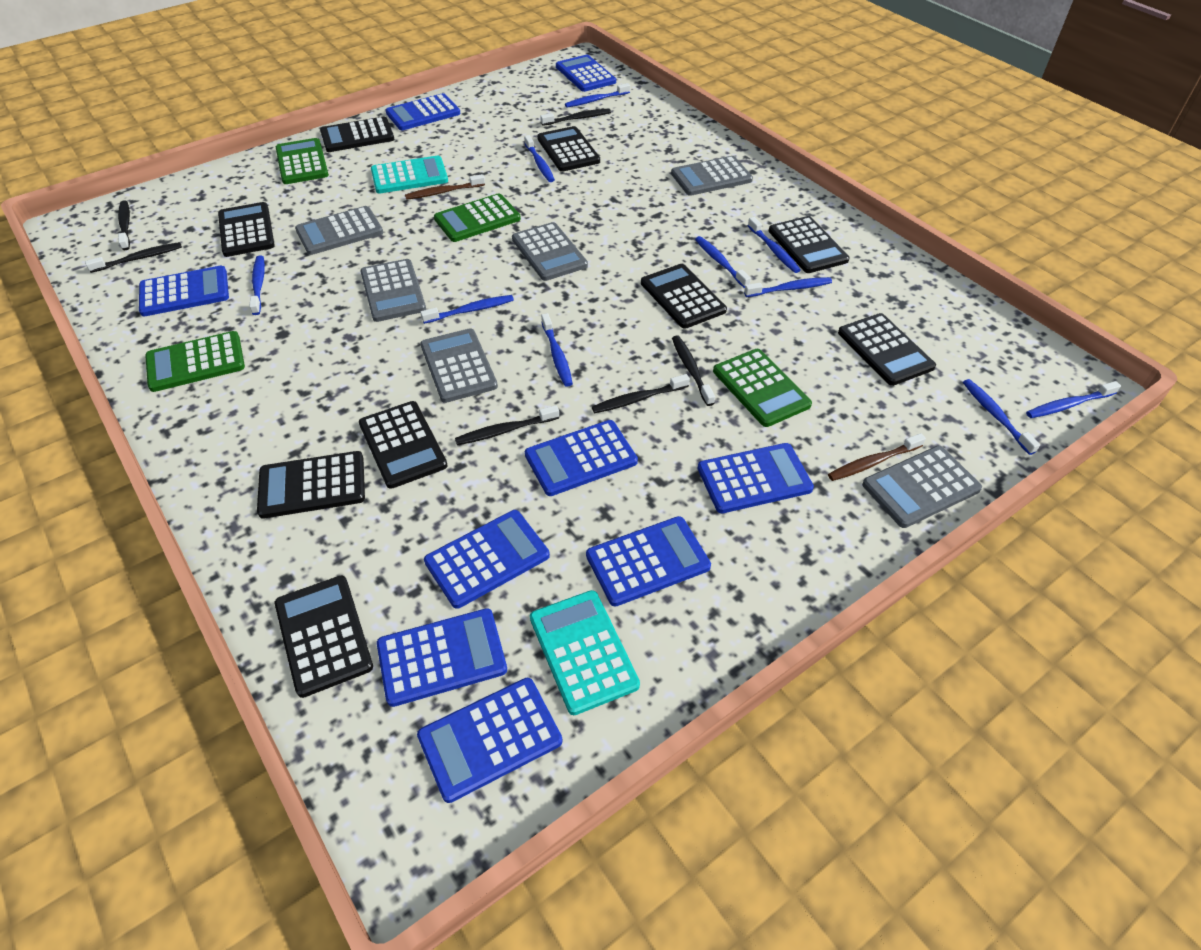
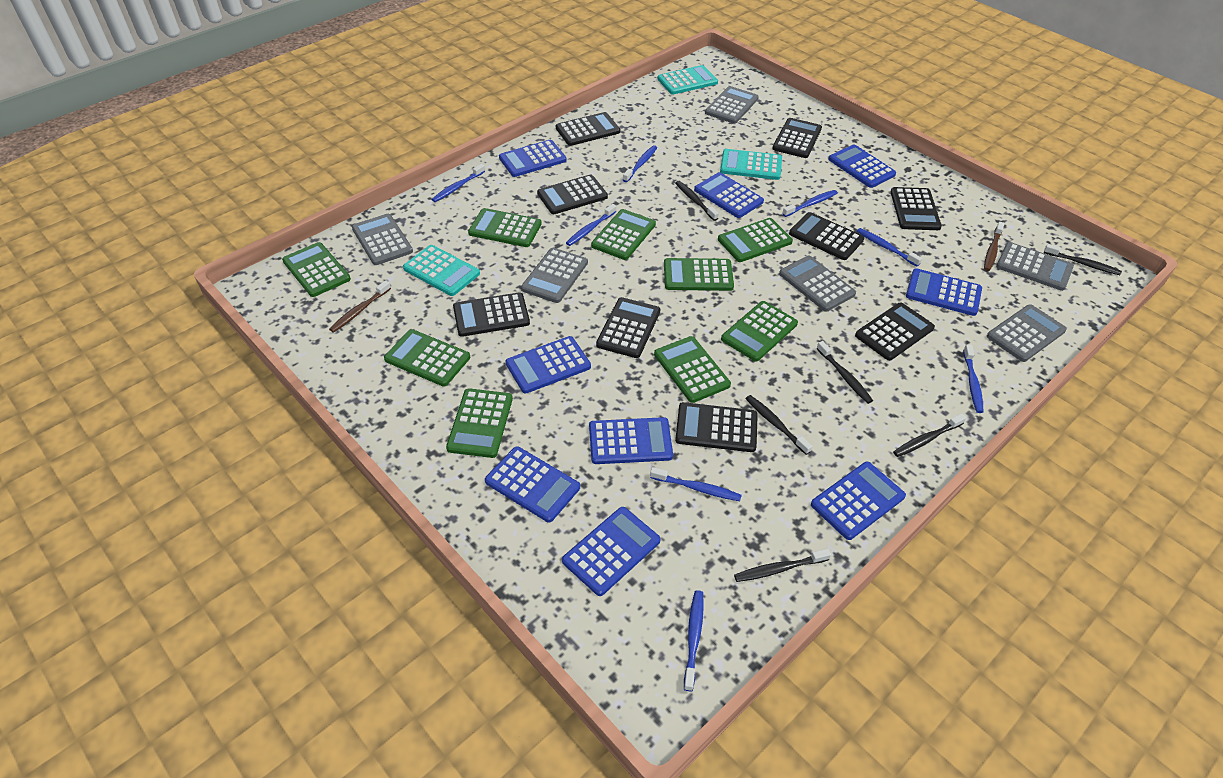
blue toothbrush: [249,255,265,315] [420,295,514,324] [524,135,555,182] [541,313,573,387] [565,83,630,108] [695,236,751,288] [744,277,832,297] [748,217,801,273] [963,379,1040,455] [1026,381,1121,418] = 10 -> [432,164,485,202] [566,204,616,246] [623,145,657,182] [650,467,742,501] [684,590,704,691] [782,190,837,217] [857,228,922,266] [963,344,984,413] = 8
green calculator: [145,331,245,392] [276,138,329,184] [434,193,521,242] [713,349,812,427] = 4 -> [282,242,351,297] [384,329,470,387] [446,388,513,458] [468,208,542,247] [591,209,656,260] [654,336,731,403] [664,258,734,291] [718,218,793,262] [721,301,798,362] = 9
turquoise calculator: [371,156,448,193] [530,590,640,715] = 2 -> [403,245,480,296] [657,65,718,95] [720,149,782,180] = 3

